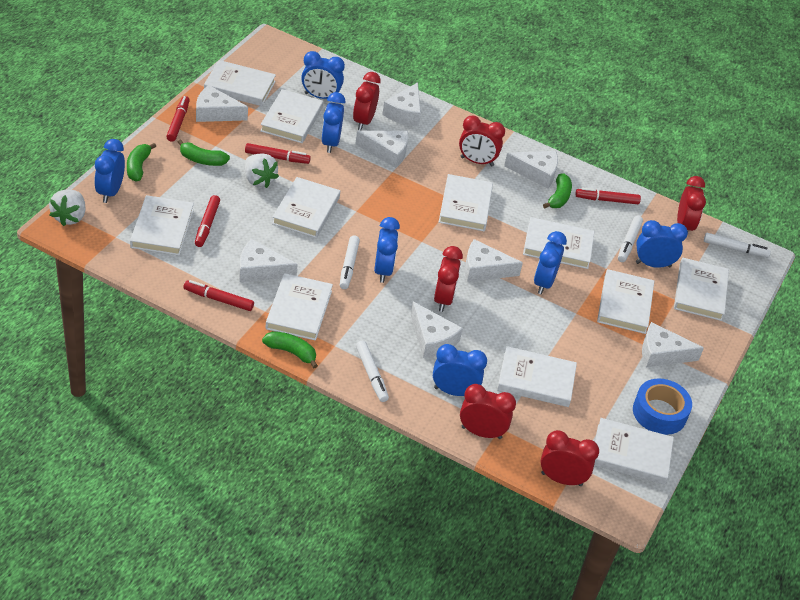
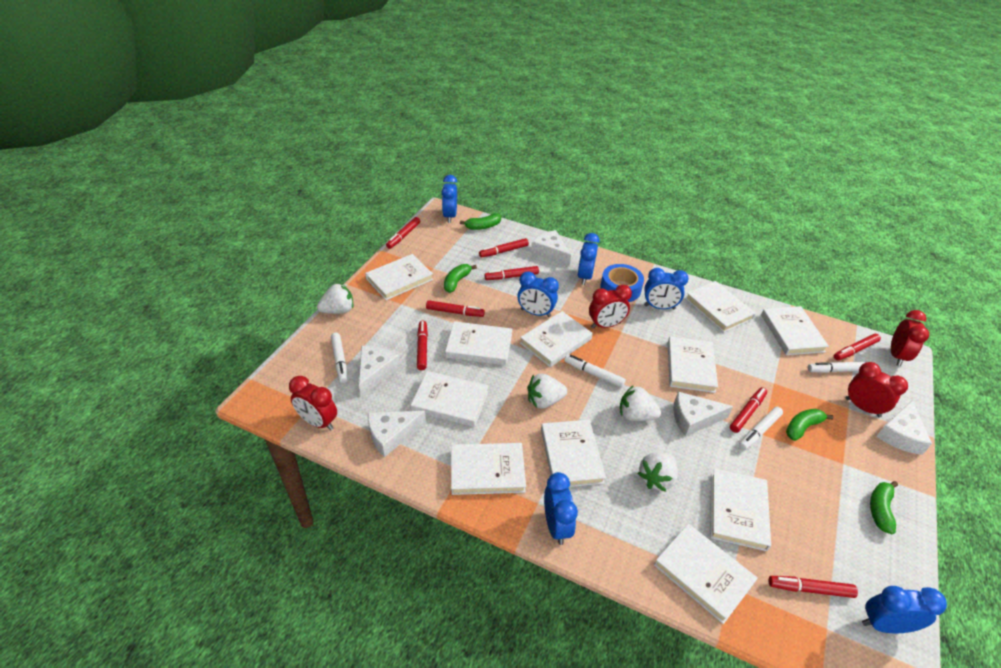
blue clock: [94,139,125,203] [301,51,345,99] [321,92,345,153] [374,217,400,283] [433,344,487,396] [534,231,567,294] [636,220,688,268] = 7 -> [441,175,457,223] [518,272,559,317] [544,472,578,545] [577,233,599,285] [644,268,689,309] [862,586,947,633] = 6
red clock: [353,72,381,131] [434,246,463,312] [459,115,505,167] [460,384,516,439] [541,430,599,486] [677,176,706,232] = 6 -> [289,376,337,431] [589,285,632,329] [846,362,908,417] [891,310,929,366] = 4
red marker: [166,96,190,142] [183,280,254,311] [195,195,220,247] [245,143,311,164] [576,188,641,204] = 5 -> [386,217,420,249] [417,321,428,370] [426,300,485,317] [479,238,529,258] [484,266,539,280] [730,387,767,433] [769,576,858,598] [834,334,881,361] = 8
white cheese: [196,85,248,122] [239,239,298,282] [355,131,408,168] [382,82,421,127] [411,302,463,358] [465,239,523,282] [504,151,558,189] [642,322,704,367] = 8 -> [359,346,400,396] [368,411,426,457] [531,230,571,267] [673,392,733,437] [876,400,932,455] = 5
white strawberry: [49,190,86,226] [245,153,279,188] = 2 -> [317,283,353,314] [527,374,567,409] [620,385,661,421] [638,452,678,492] = 4

